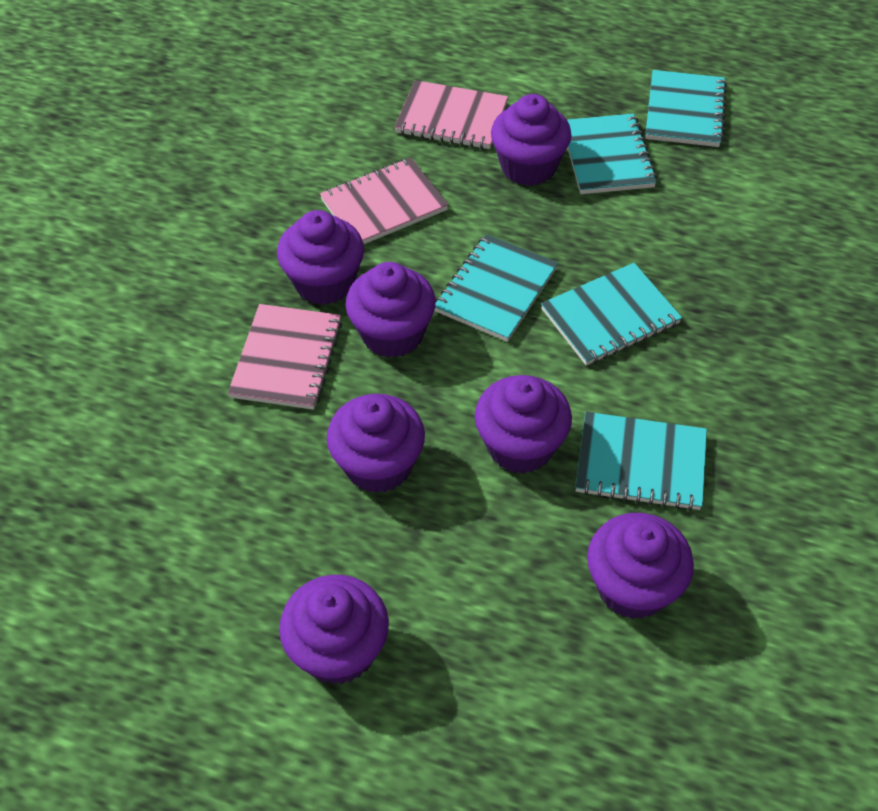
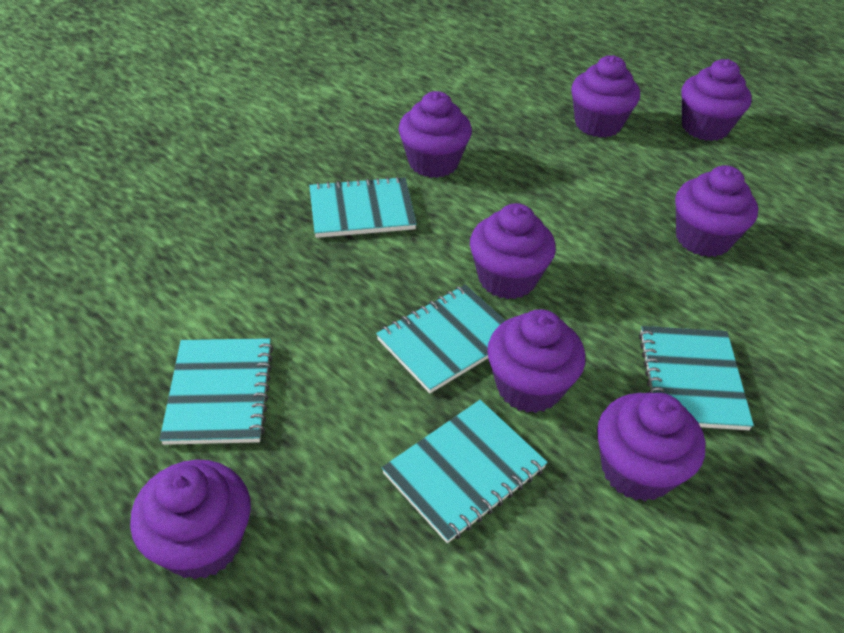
pink notebook: [228,304,342,410] [320,158,448,244] [394,80,508,149] = 3 -> none = 0
purple cupcake: [277,210,364,305] [279,575,389,684] [327,394,425,493] [345,262,436,358] [475,375,572,474] [491,94,571,186] [587,513,694,619] = 7 -> [130,459,251,579] [398,91,472,178] [470,203,556,299] [487,309,585,413] [571,55,640,138] [597,393,705,501] [675,165,758,257] [681,59,752,141] = 8

